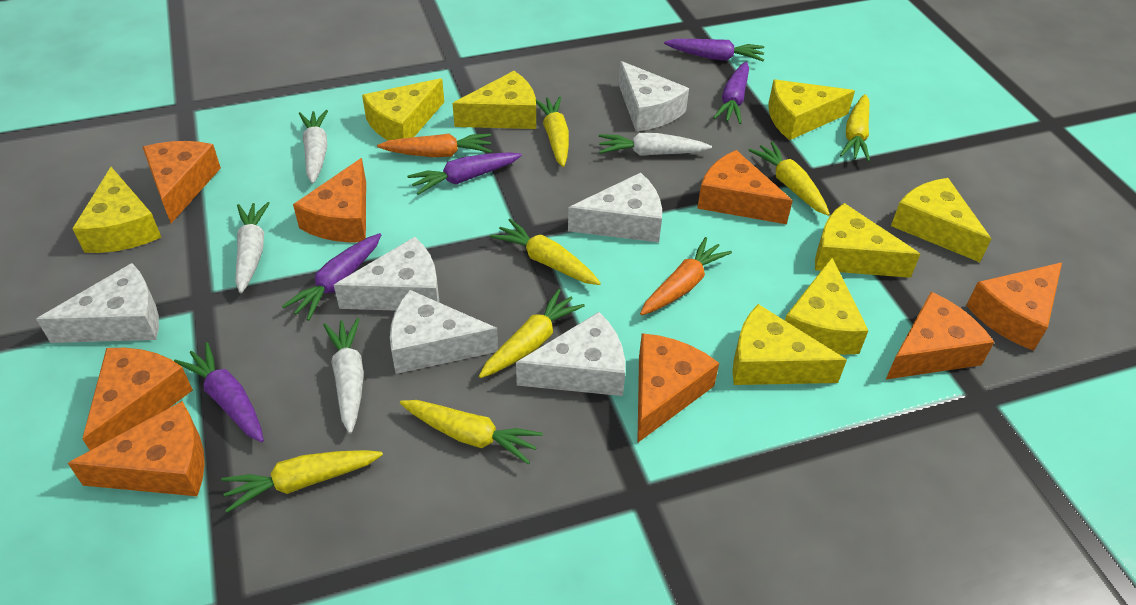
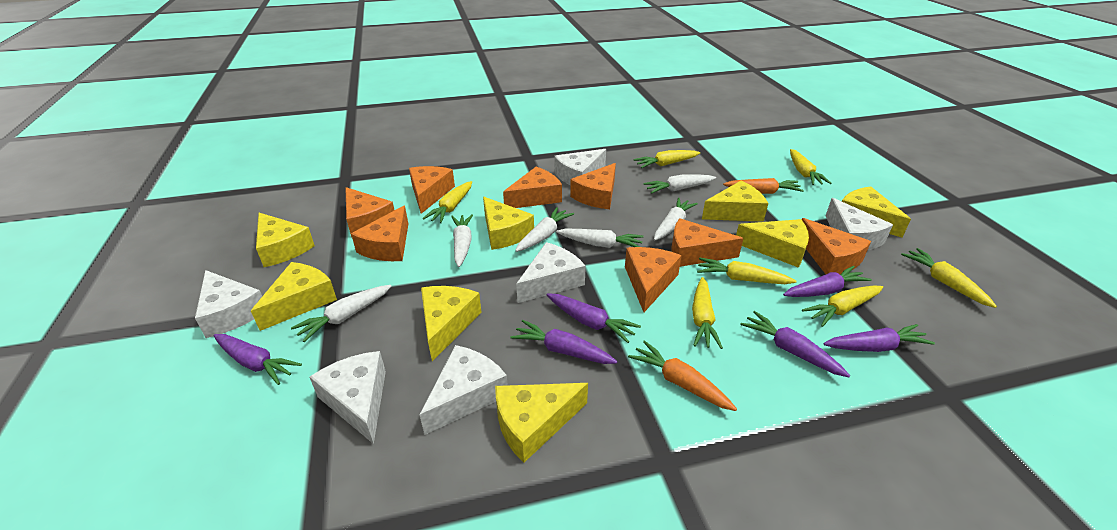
purple carrot: [174,342,264,442] [282,233,381,321] [407,152,522,195] [664,39,765,61] [713,62,749,124] = 5 -> [214,334,302,385] [510,320,617,364] [547,293,641,343] [740,311,850,377] [783,266,872,297] [823,324,935,352] = 6
white carrot: [235,202,270,293] [299,110,328,184] [323,318,364,434] [599,133,712,156] = 4 -> [291,285,392,342] [451,214,473,267] [515,207,574,252] [556,229,644,248] [643,174,716,194] [654,198,698,241] = 6

